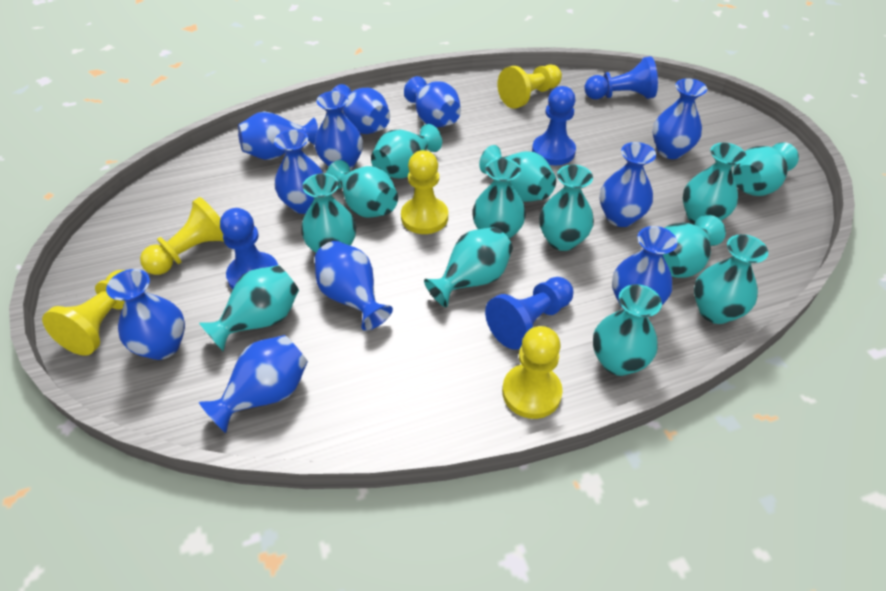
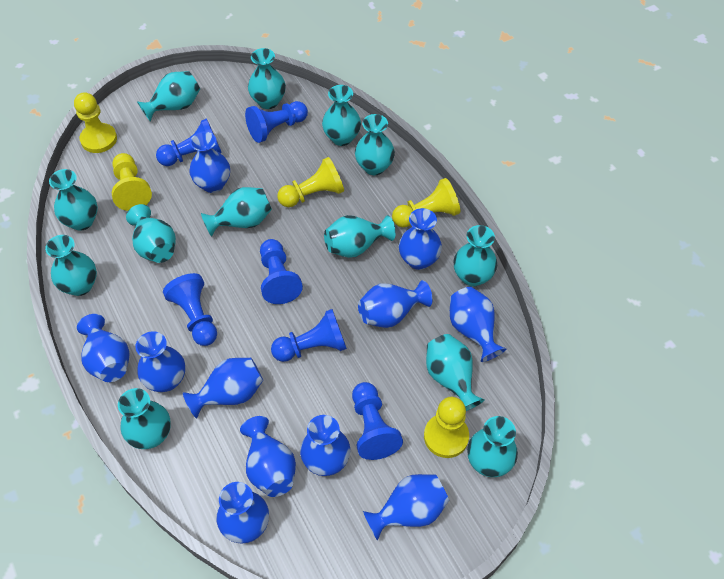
blue pawn: [220,208,278,290] [485,277,573,350] [532,86,576,165] [585,56,658,100] = 4 -> [156,118,222,166] [163,273,217,346] [245,101,308,143] [260,239,303,304] [271,309,347,362] [352,382,403,460] = 6

